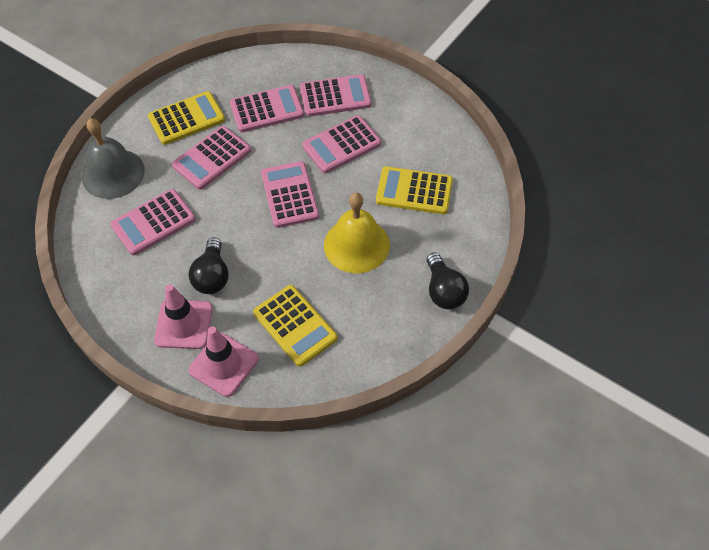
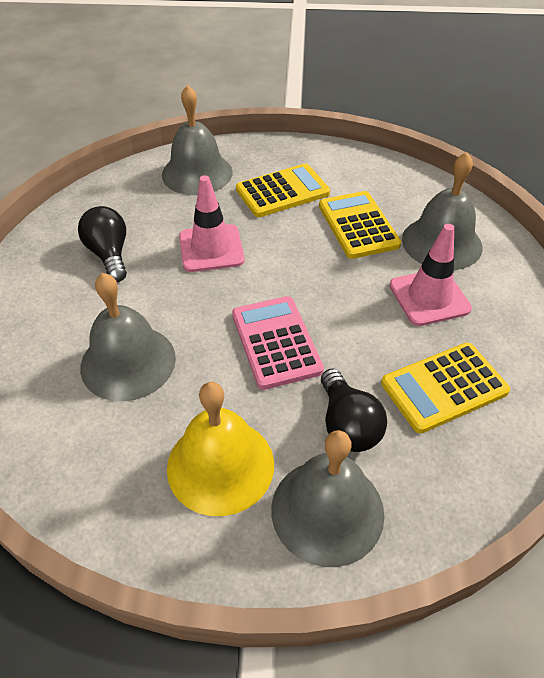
grey bell: [82,118,145,199] = 1 -> [80,273,176,401] [162,85,233,195] [271,430,384,567] [402,152,483,270] = 4
pink calculator: [111,189,196,255] [172,126,251,190] [230,85,304,132] [261,161,319,228] [300,74,371,117] [302,115,381,173] = 6 -> [232,296,324,390] = 1

